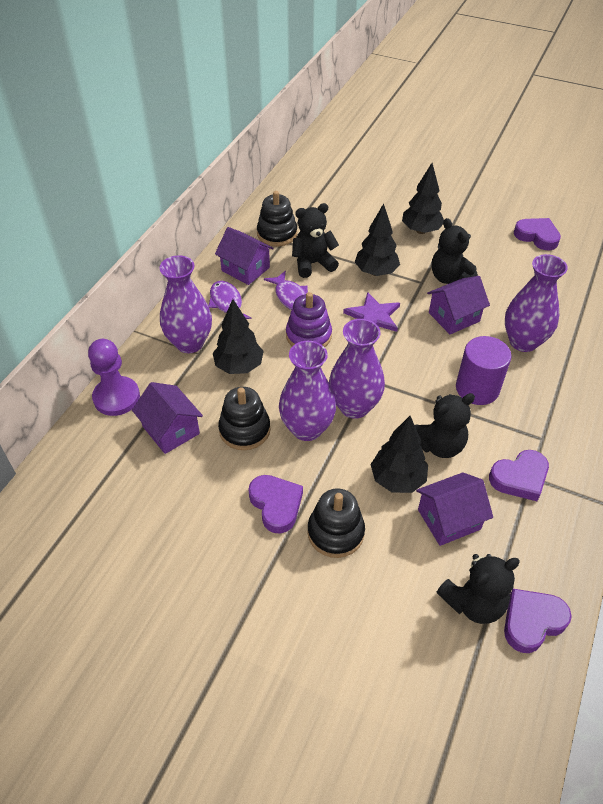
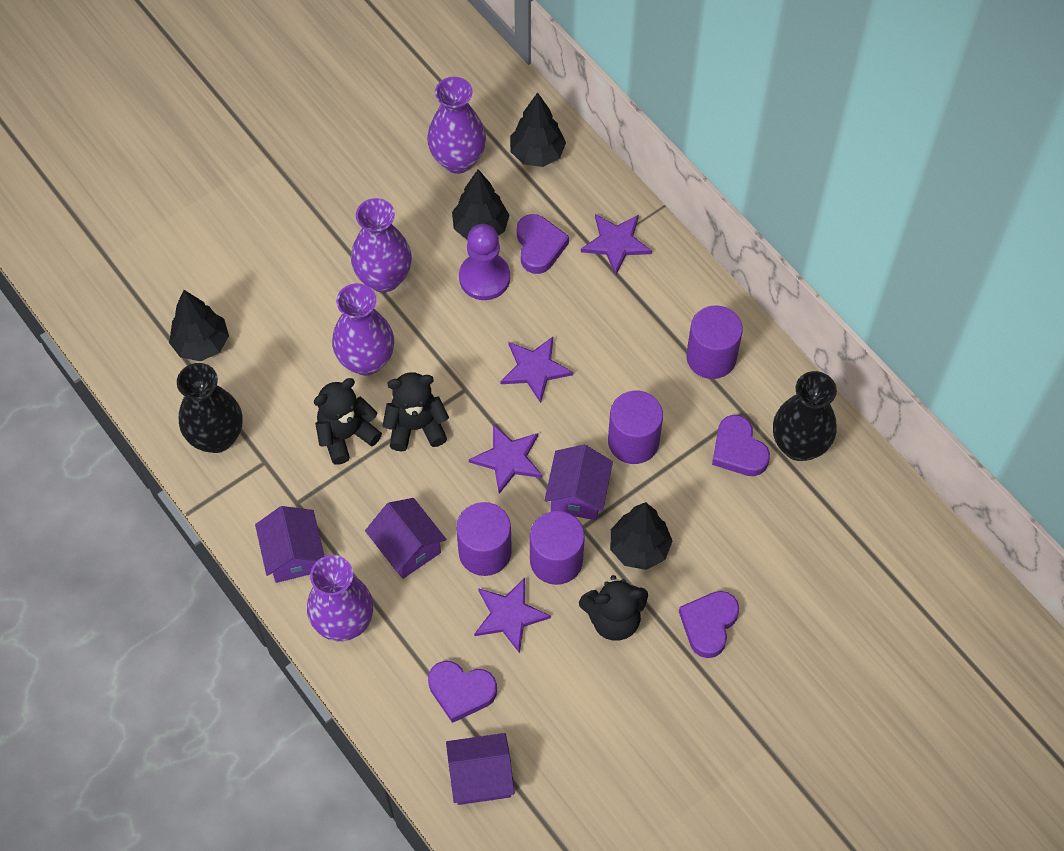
black stacking toy: [218,387,270,450] [257,191,297,246] [308,489,365,558] = 3 -> none = 0
black teddy bear: [292,203,339,278] [415,393,475,458] [431,218,478,284] [437,554,520,624] = 4 -> [314,378,382,465] [382,372,449,451] [579,575,648,641] = 3
black vase: none = 0 -> [177,363,242,453] [773,371,837,461] = 2
purple cylinder: [456,336,511,405] = 1 -> [456,502,512,576] [530,511,585,585] [608,391,663,464] [686,305,743,379] = 4
purple fish: [208,281,251,319] [264,271,308,310] = 2 -> none = 0
purple stacking toy: [286,292,332,347] = 1 -> none = 0
purple star: [343,292,400,332] = 1 -> [469,424,542,494] [474,578,551,653] [500,337,573,403] [581,214,652,275] = 4

